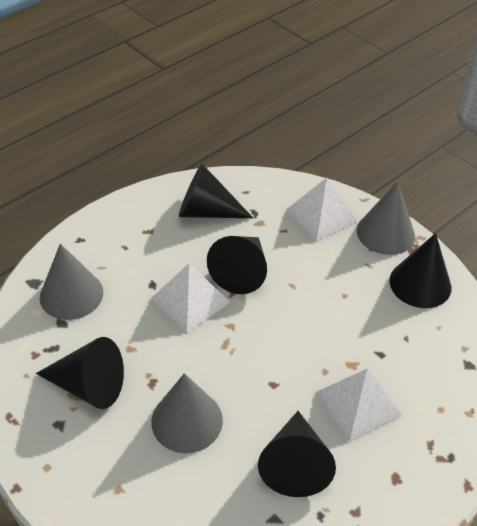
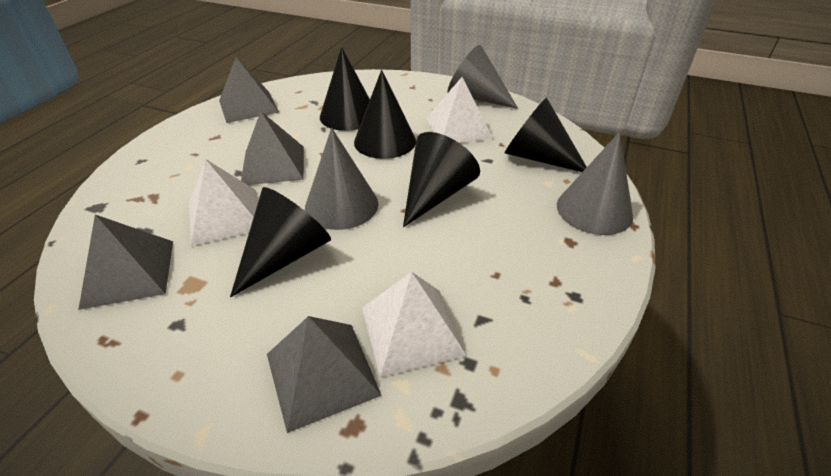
grey pyramid: none = 0 -> [78,215,173,310] [219,57,279,123] [241,111,304,185] [267,316,382,433] = 4

